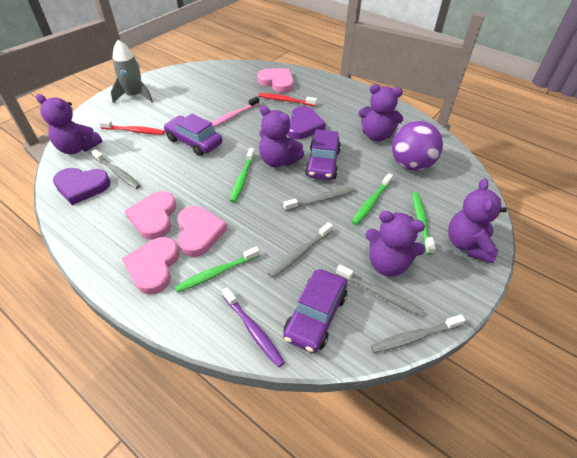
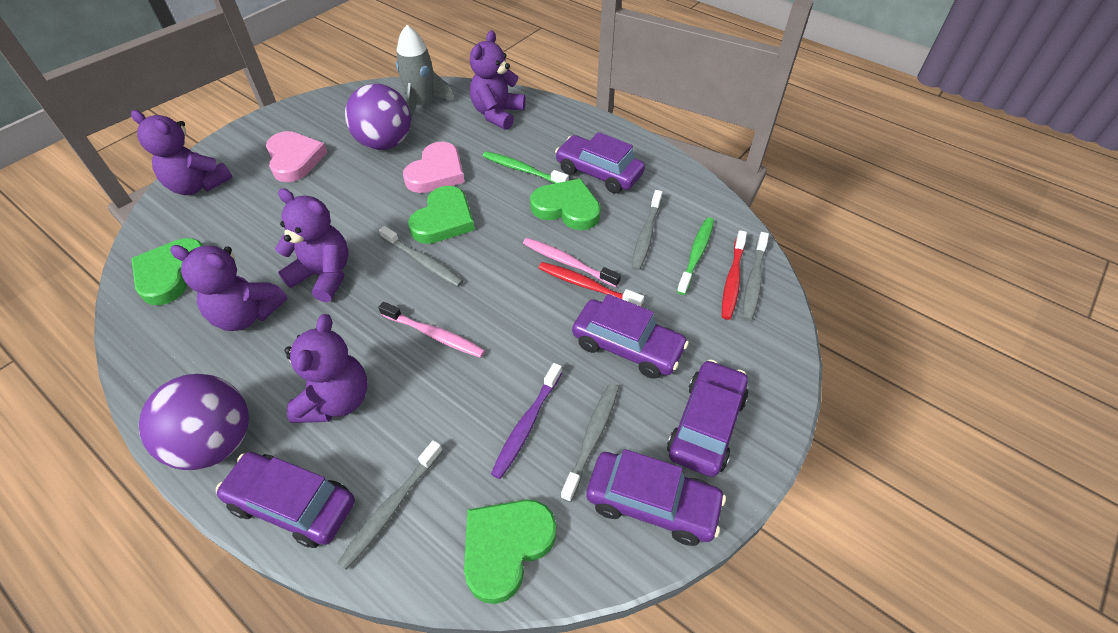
green heart: none = 0 -> [131,238,203,305] [408,186,475,244] [464,500,556,604] [530,178,601,230] = 4
green toothbrush: [175,246,260,293] [230,148,255,203] [352,173,393,225] [412,192,436,255] = 4 -> [483,151,569,184] [677,218,714,295] = 2
pink heart: [122,237,179,295] [125,191,176,240] [177,206,227,257] [257,68,294,93] = 4 -> [266,131,327,182] [403,142,465,193] = 2
pink toothbrush: [212,96,260,127] = 1 -> [378,302,485,358] [523,238,621,287] = 2
purple ball: [392,121,443,171] = 1 -> [139,374,249,470] [345,84,411,150] = 2
purple car: [164,114,222,156] [283,269,347,353] [305,129,341,180] = 3 -> [216,452,355,548] [555,132,645,194] [572,294,689,379] [586,449,726,546] [667,360,748,477] = 5
purple heart: [53,168,111,205] [287,106,326,139] = 2 -> none = 0

